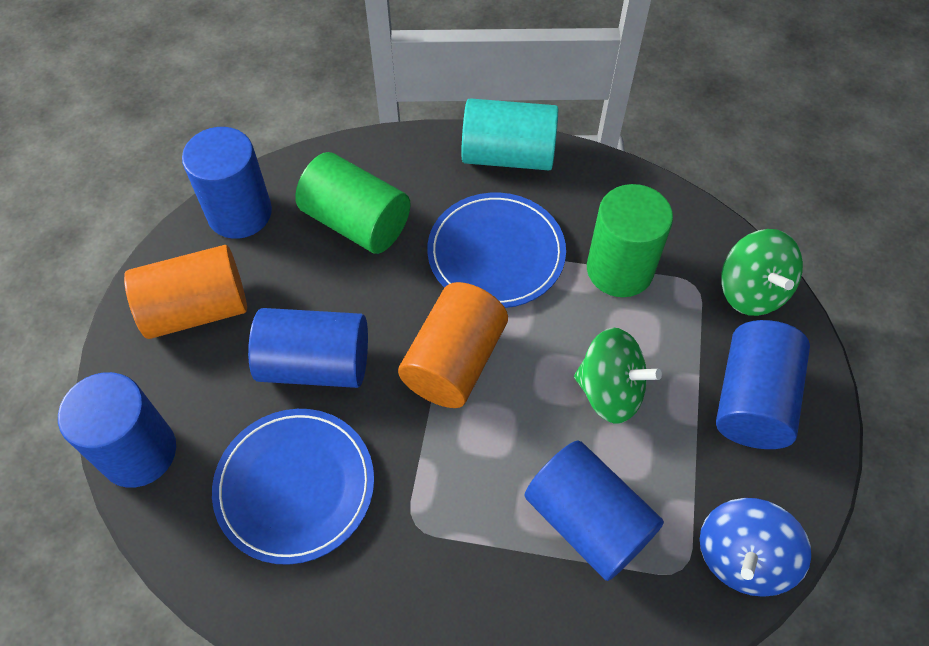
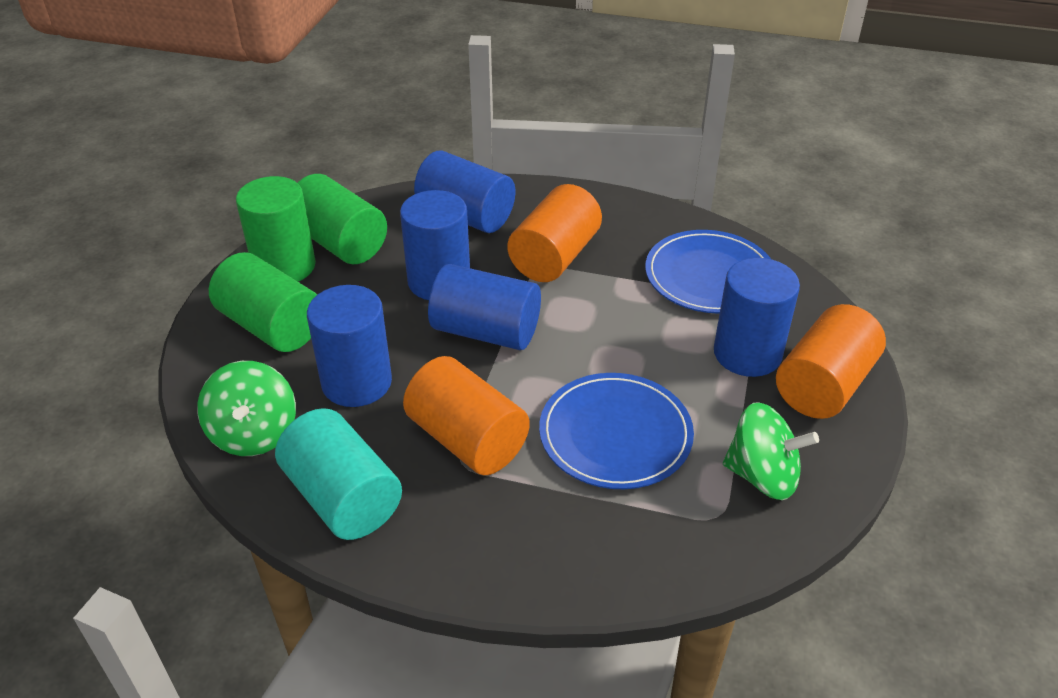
blue spinning top: [700,498,811,597] = 1 -> none = 0
green cylinder: [295,152,411,254] [587,184,673,297] = 2 -> [209,252,317,352] [236,176,316,282] [298,174,387,264] = 3
orange cylinder: [124,245,247,339] [398,282,508,408] = 2 -> [403,356,530,475] [507,184,602,282] [776,304,886,419] = 3

